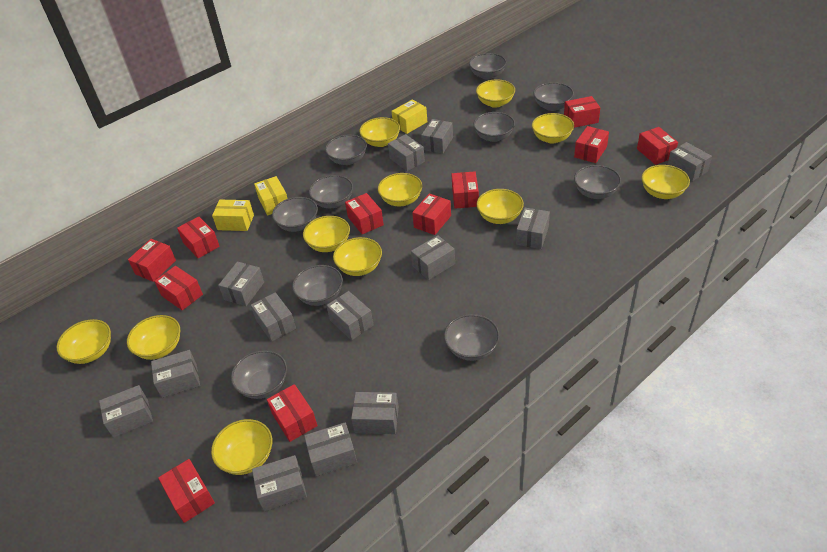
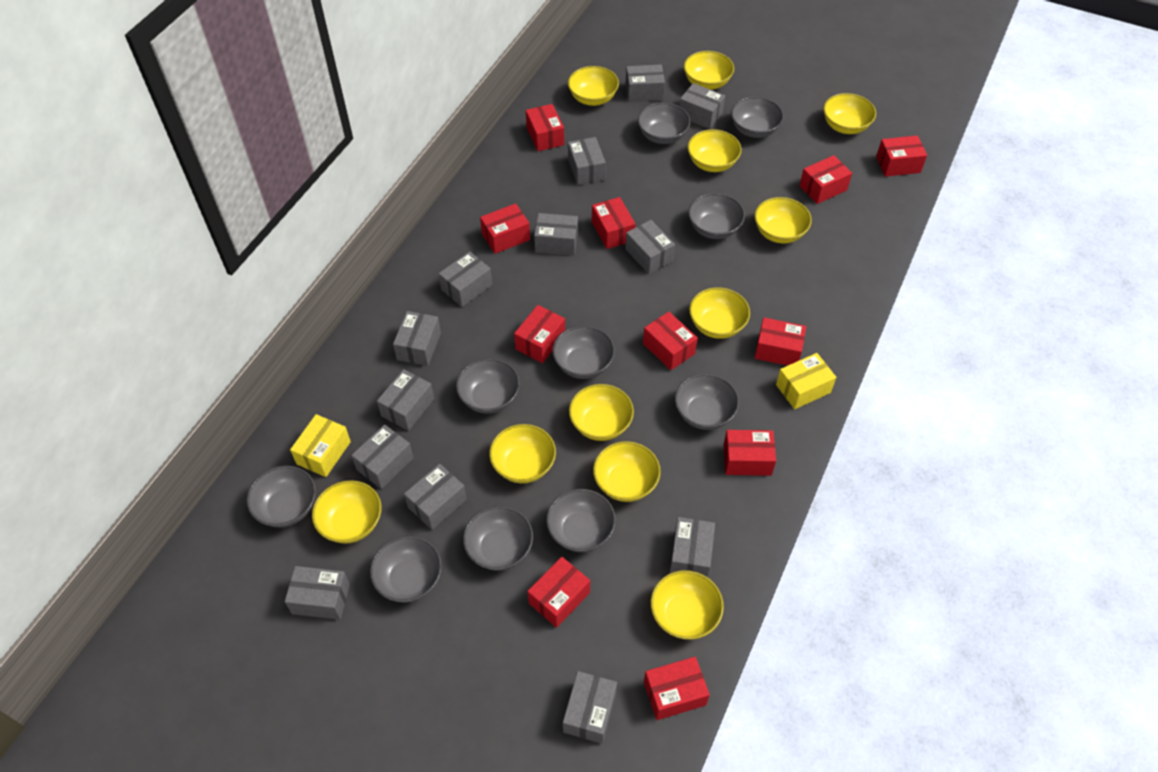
yellow box: [212,200,254,231] [254,176,288,216] [391,99,427,134] = 3 -> [290,414,351,477] [776,353,836,409] = 2

